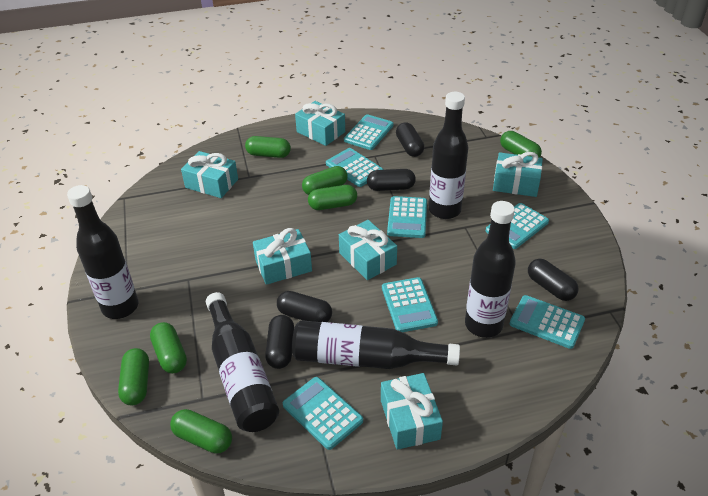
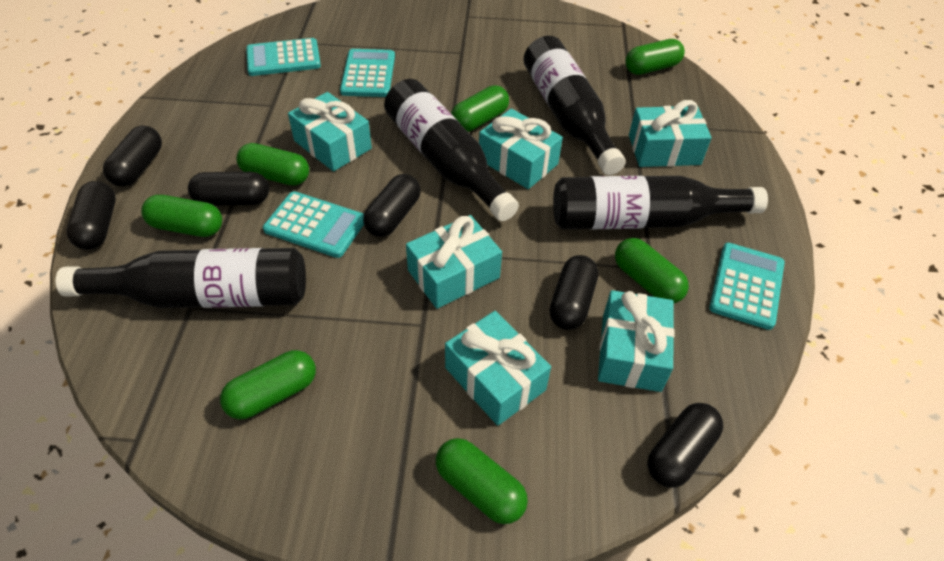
black bottle: [67,185,138,319] [206,292,279,432] [292,320,460,369] [429,92,468,219] [465,201,516,338] = 5 -> [55,248,306,308] [384,79,519,221] [523,36,626,175] [553,176,768,230] = 4
black capsule: [265,315,294,369] [277,291,332,322] [367,169,416,191] [396,122,424,157] [528,259,579,301] = 5 -> [66,181,116,250] [103,126,162,186] [188,172,269,206] [363,174,420,237] [549,255,598,330] [647,403,723,488] = 6
turquoise calculator: [283,377,363,450] [326,148,384,187] [344,114,394,150] [382,277,438,332] [387,196,427,238] [486,203,549,249] [510,295,585,349] = 7 -> [246,38,321,76] [263,191,364,258] [340,49,395,97] [709,243,785,330] = 4

